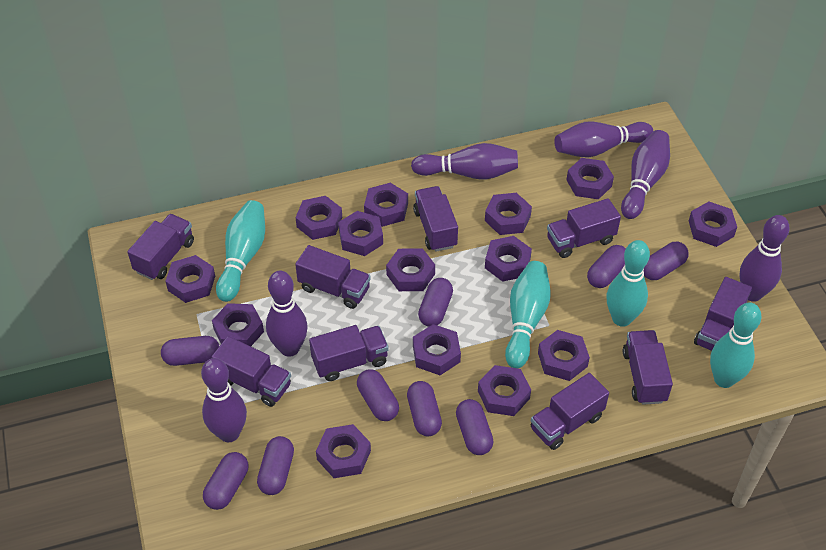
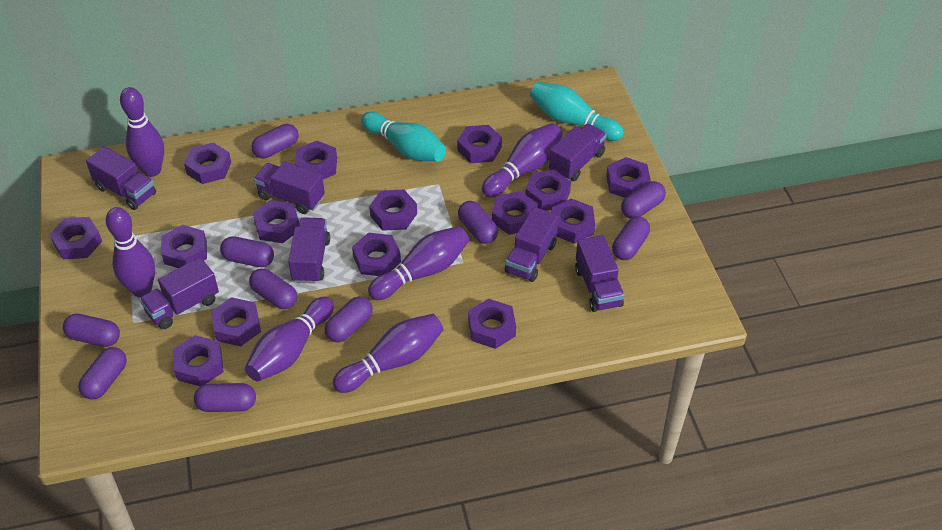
purple capsule: [161,336,219,366] [203,452,248,510] [257,436,294,495] [357,369,399,421] [407,381,442,436] [418,278,453,327] [456,399,493,455] [587,245,626,288] [644,242,689,280] = 9 -> [63,314,120,347] [78,347,127,400] [194,383,256,412] [220,236,274,267] [249,269,297,309] [252,124,299,159] [325,296,373,342] [458,201,498,244] [612,216,650,260] [621,181,666,219] = 10
purple nut: [165,255,215,303] [212,303,264,346] [295,196,342,240] [316,424,371,478] [338,211,383,256] [364,183,408,227] [386,248,435,291] [413,324,461,375] [478,365,531,416] [485,193,532,235] [485,236,532,282] [538,330,590,381] [567,158,614,199] [689,202,737,247] = 14 -> [49,217,102,260] [161,225,207,268] [173,335,224,386] [184,142,231,184] [211,297,261,346] [253,200,299,243] [295,141,337,179] [352,233,401,276] [369,189,417,231] [457,125,502,163] [468,298,516,349] [492,191,538,235] [525,170,571,211] [551,198,595,244] [606,157,651,198] = 15
purple truck: [127,214,194,280] [212,336,291,407] [295,245,371,309] [309,325,389,381] [413,186,458,252] [531,373,609,450] [547,198,621,258] [623,330,673,405] [694,277,752,351] = 9 -> [86,146,156,210] [140,257,219,329] [254,161,325,214] [288,217,330,284] [505,207,559,282] [549,124,607,181] [575,235,624,312] = 7
turquoise bowling pin: [216,200,265,302] [505,261,551,368] [607,240,650,327] [710,302,761,388] = 4 -> [361,112,446,162] [530,82,624,141] = 2

